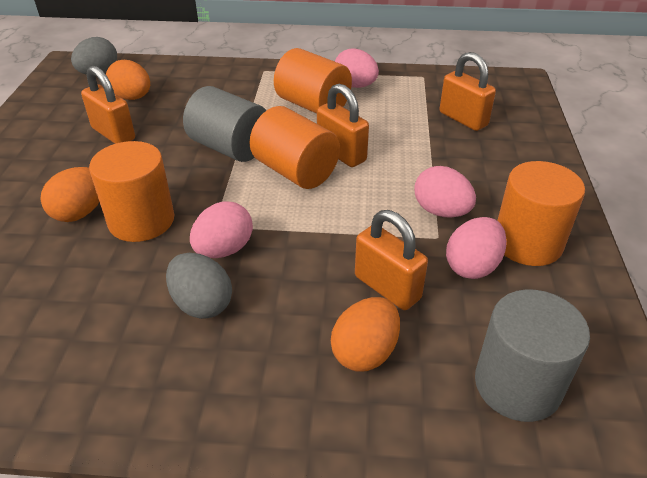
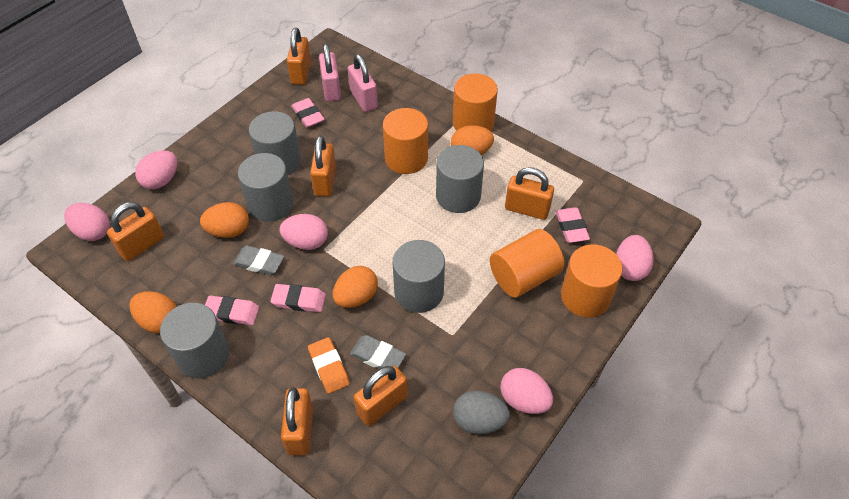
grey cylinder: [183,86,267,162] [475,289,590,422] = 2 -> [160,303,229,378] [238,153,293,221] [249,111,301,175] [393,240,445,313] [436,145,484,213] = 5
grey egg: [71,37,117,75] [166,253,232,319] = 2 -> [453,390,510,434] = 1
grey eraser: none = 0 -> [233,246,284,275] [350,335,406,369] = 2
orange egg: [41,167,99,222] [106,60,150,100] [331,297,400,372] = 3 -> [129,291,177,333] [200,202,249,238] [333,266,378,308] [451,125,494,155] = 4
orange eraser: none = 0 -> [308,337,350,394] = 1
orange padlock: [81,66,135,144] [317,84,369,167] [355,210,428,310] [440,52,496,131] = 4 -> [107,202,164,261] [281,388,313,455] [287,28,311,85] [310,136,336,196] [354,366,407,426] [505,167,554,220] = 6
pink egg: [190,201,253,258] [335,48,379,88] [414,166,476,218] [446,217,507,279] = 4 -> [64,203,110,241] [135,150,178,189] [280,214,328,250] [500,368,553,414] [616,235,654,281] = 5
pink eraser: none = 0 -> [205,296,259,325] [271,284,326,312] [291,98,325,128] [555,207,590,243] = 4
pink padlock: none = 0 -> [319,44,341,102] [348,54,378,112] = 2

